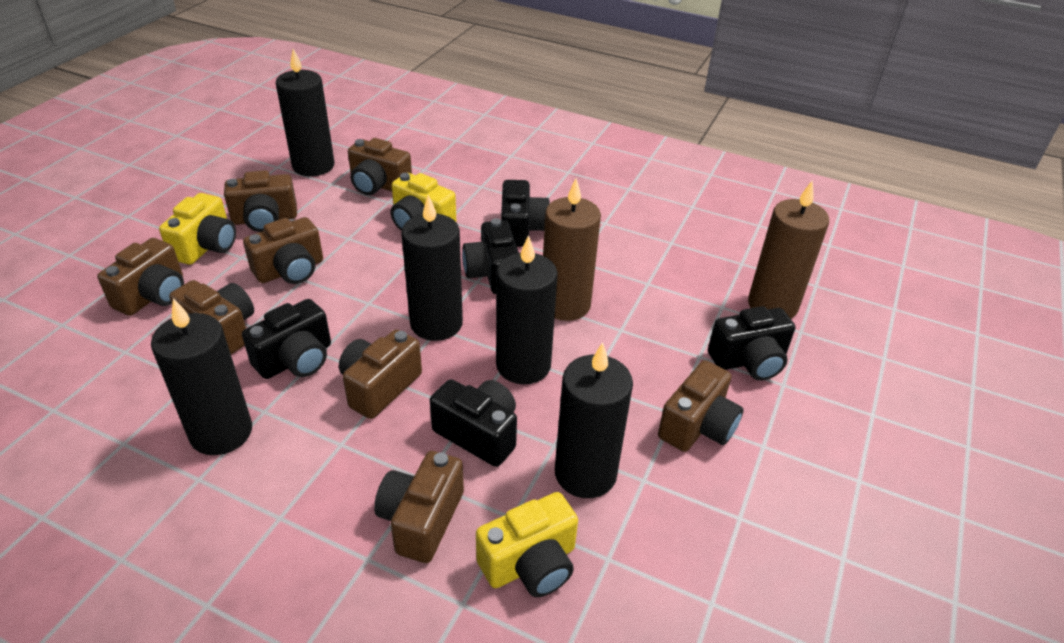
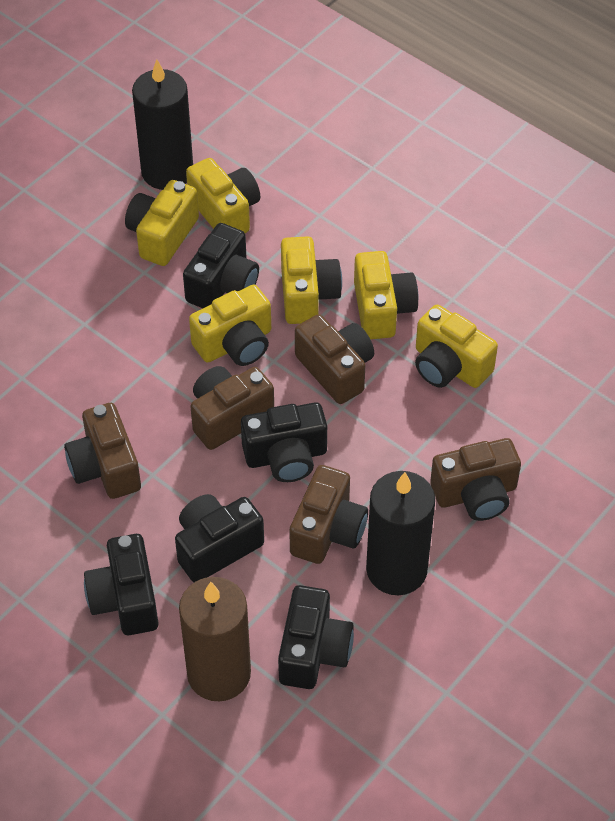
black candle: [151,298,252,455] [276,49,334,176] [401,195,463,341] [496,235,558,384] [555,342,633,498] = 5 -> [132,59,193,190] [366,471,435,595] = 2
brown camera: [97,238,184,316] [169,280,254,355] [224,170,297,232] [243,217,323,284] [339,329,422,419] [348,138,412,195] [374,451,464,563] [658,360,744,452] = 8 -> [64,403,141,499] [190,366,274,450] [289,465,368,564] [295,314,374,404] [430,438,521,521] = 5
brown candle: [543,178,601,321] [748,180,829,319] = 2 -> [179,577,251,701] = 1
yellow camera: [159,193,236,265] [391,173,456,231] [476,492,578,597] = 3 -> [125,180,199,266] [186,158,260,233] [189,284,271,366] [281,236,342,324] [354,251,418,339] [415,305,498,388] = 6

